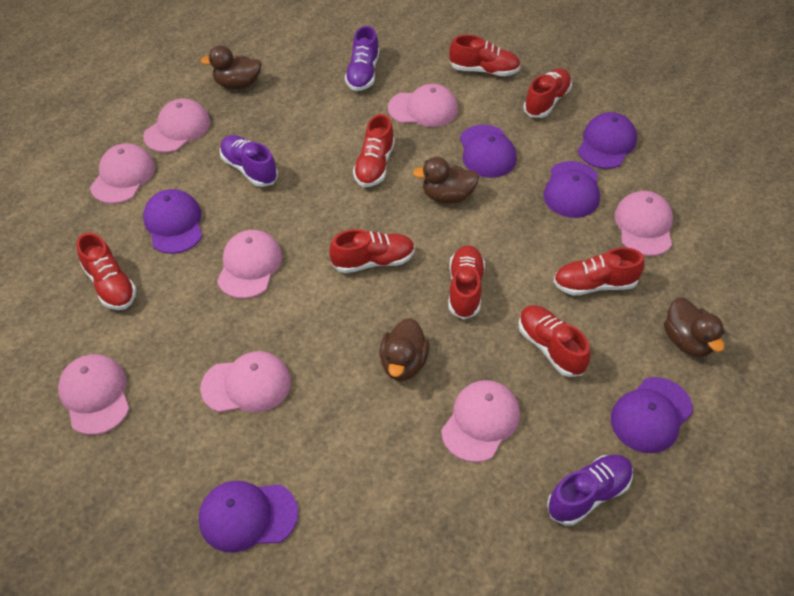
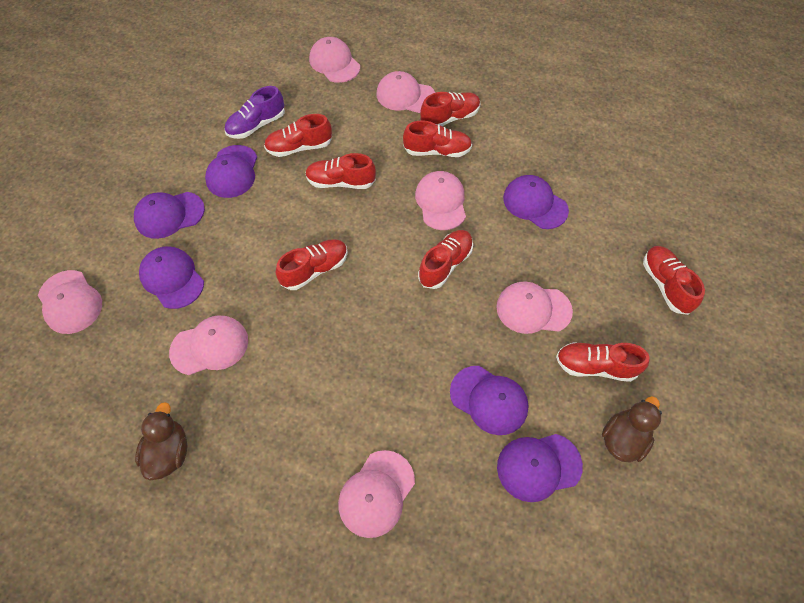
brown duck: [200,45,262,89] [379,318,430,381] [413,157,479,204] [664,297,725,357] = 4 -> [135,402,187,480] [602,396,662,462] = 2
pink cap: [58,354,129,435] [90,143,155,204] [143,99,210,153] [200,351,291,412] [217,230,282,299] [388,84,458,127] [441,380,520,462] [614,191,673,256] = 8 -> [38,270,102,334] [169,315,248,375] [309,37,360,83] [338,450,415,538] [376,71,435,113] [415,171,466,230] [496,281,573,334] = 7
purple shoe: [220,135,278,187] [345,26,379,91] [547,455,633,526] = 3 -> [224,86,285,139] = 1

